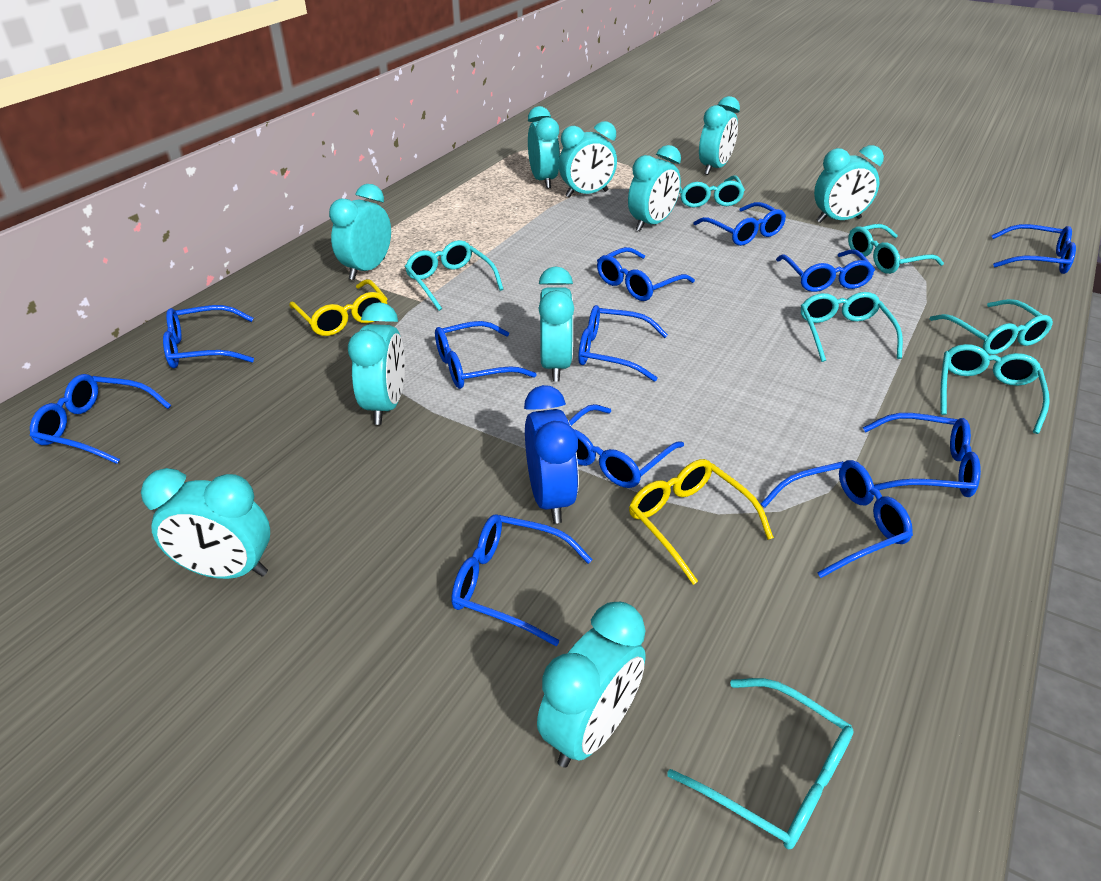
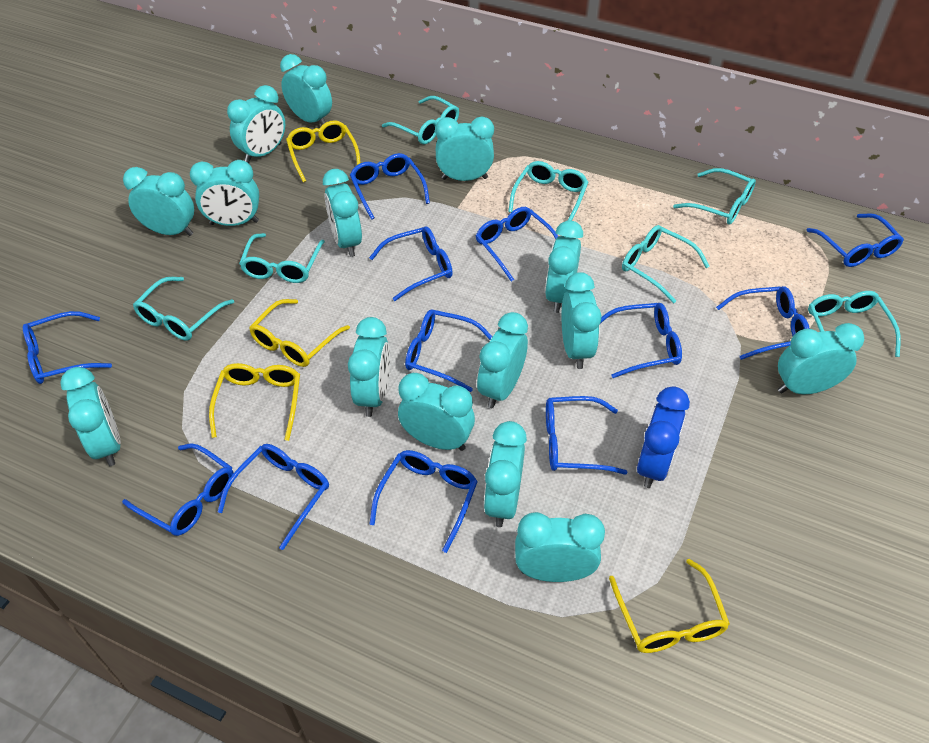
turquoise clock: [141,468,270,579] [329,184,391,280] [348,302,405,425] [528,106,560,189] [537,602,646,767] [538,266,574,382] [559,121,617,198] [628,145,681,231] [699,96,740,175] [814,145,884,223] = 10 -> [60,367,121,466] [123,167,194,236] [190,160,259,226] [227,85,285,163] [280,54,332,125] [323,169,362,257] [348,317,390,417] [398,373,475,451] [435,117,494,181] [477,312,528,408] [484,421,527,527] [515,512,605,582] [545,221,583,313] [562,272,602,369] [778,323,864,394] = 15
yellow glasses: [289,279,388,336] [629,459,774,585] = 2 -> [209,363,300,441] [249,299,350,367] [286,120,361,183] [609,559,730,653] = 4

